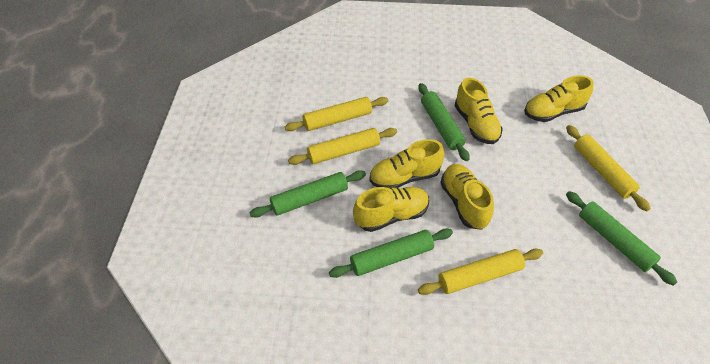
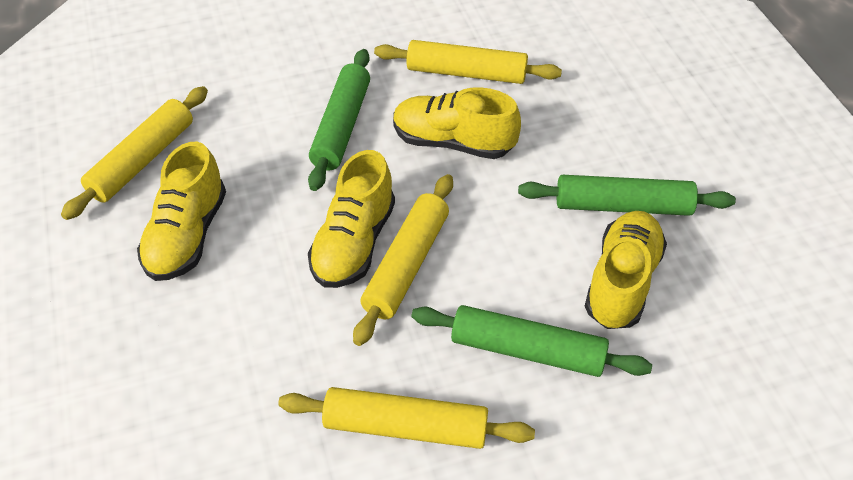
green rolling pin: [250,170,366,218] [329,228,453,278] [418,83,470,161] [566,191,677,286] = 4 -> [308,49,370,191] [411,305,652,377] [518,175,736,216] = 3
yellow shoe: [353,187,429,232] [369,139,445,188] [440,164,494,230] [455,78,503,144] [524,75,594,122] = 5 -> [137,142,226,281] [308,150,395,288] [393,87,521,159] [585,211,667,329] = 4

